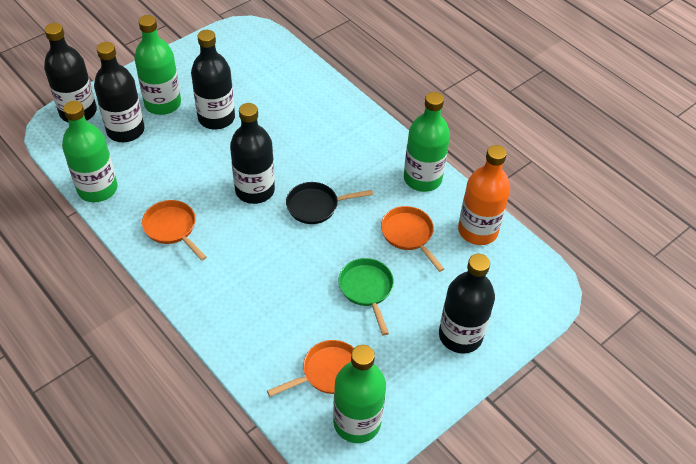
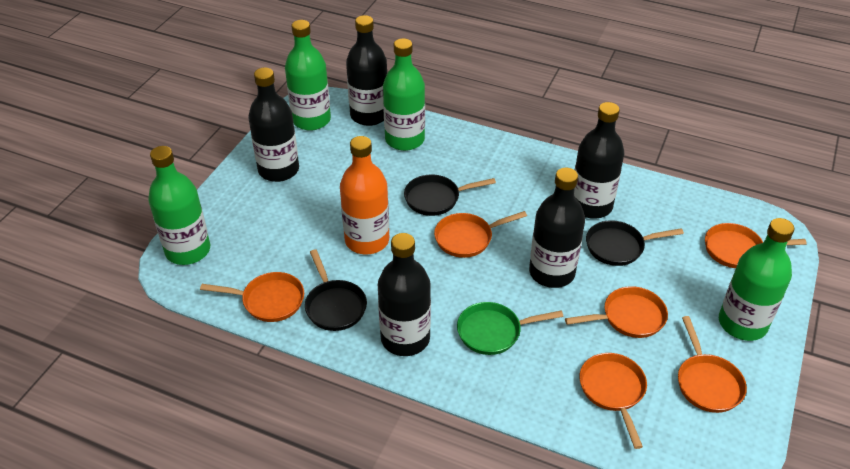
black pan: [286,182,373,224] = 1 -> [305,249,367,331] [404,174,496,216] [586,220,684,266] = 3
orange pan: [142,200,207,261] [267,340,354,397] [381,206,444,272] = 3 -> [200,272,304,322] [434,211,527,258] [565,286,668,338] [579,353,647,449] [678,316,747,413] [705,223,807,268] = 6

